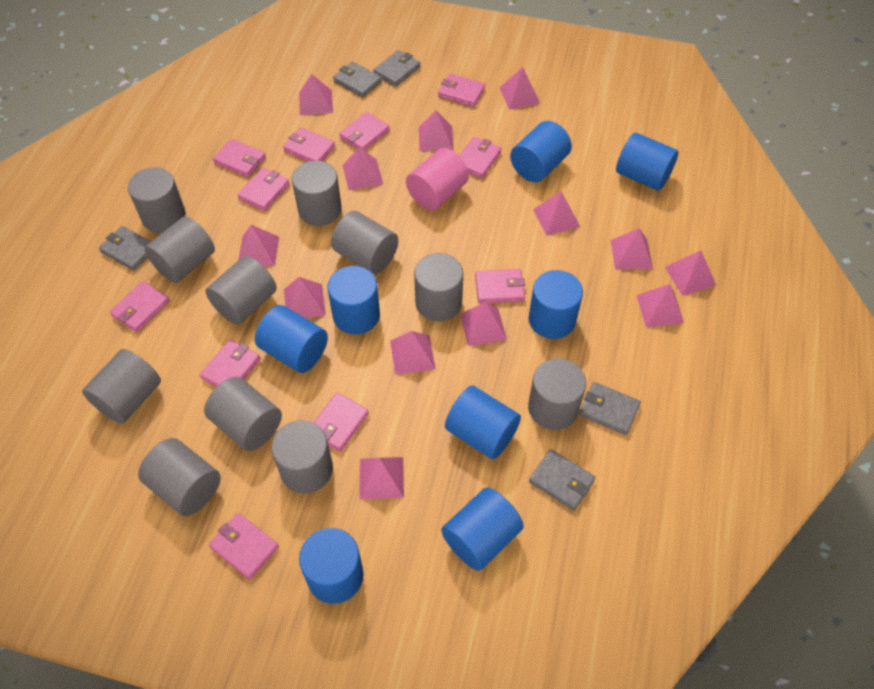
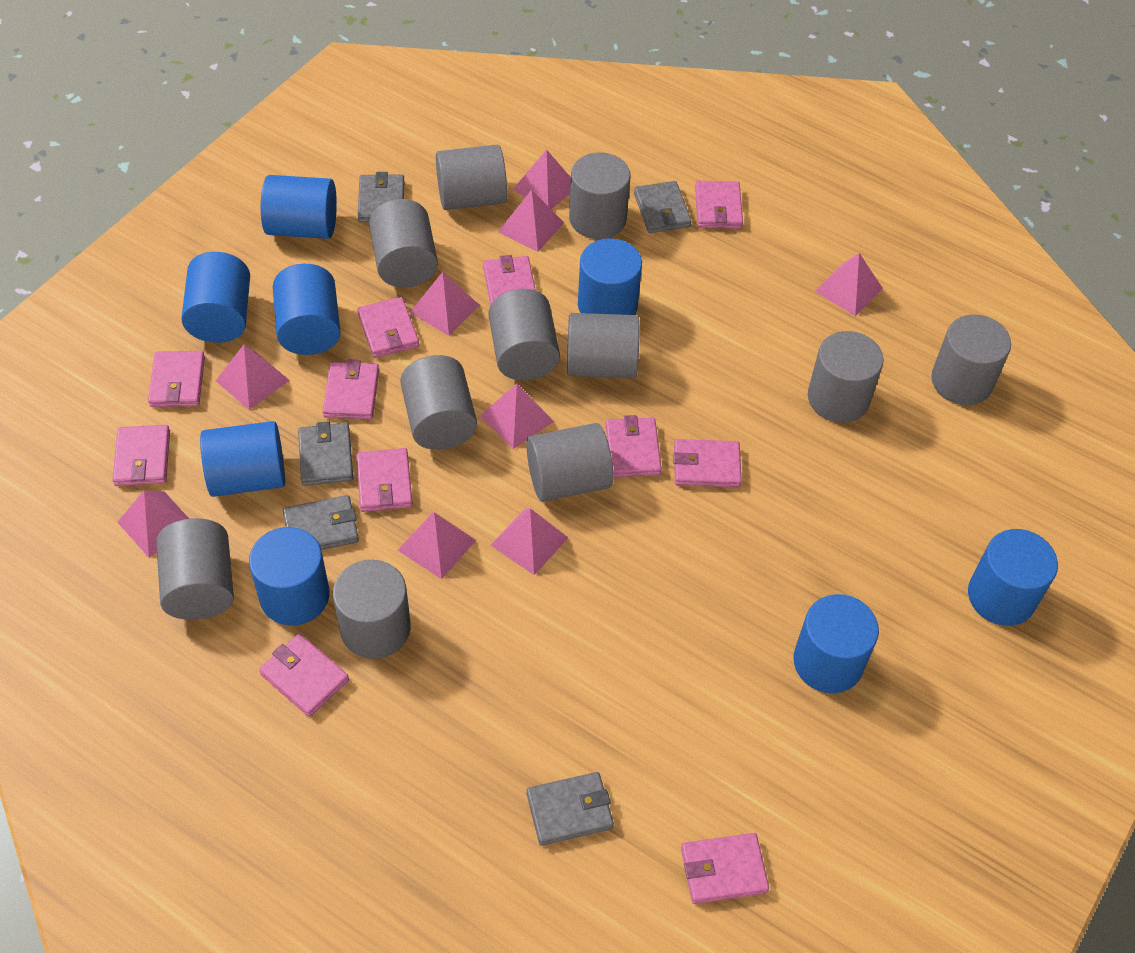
pink cylinder: [406,148,469,211] = 1 -> none = 0
pink pyramid: [238,225,279,266] [284,277,326,318] [299,74,333,115] [343,147,383,190] [360,457,404,499] [390,331,435,375] [419,111,453,151] [460,302,507,346] [500,67,541,110] [533,191,580,236] [610,228,653,270] [637,284,684,327] [665,250,716,296] = 13 -> [117,490,189,558] [216,345,289,410] [397,512,476,579] [410,272,480,336] [480,384,554,449] [491,508,568,575] [498,189,564,252] [513,150,571,209] [815,253,883,316] = 9

